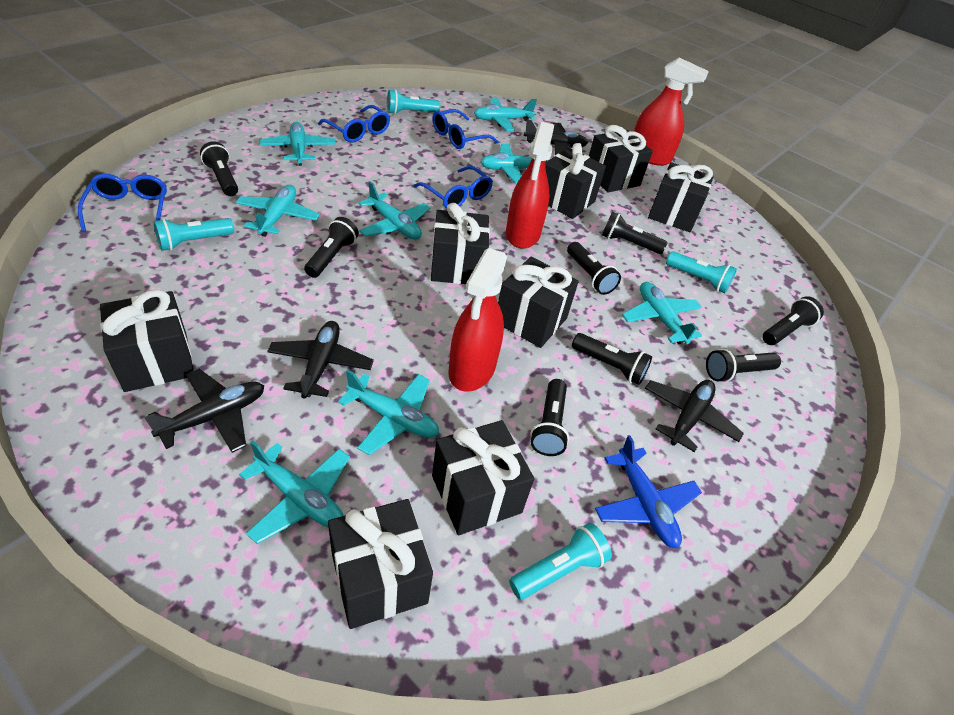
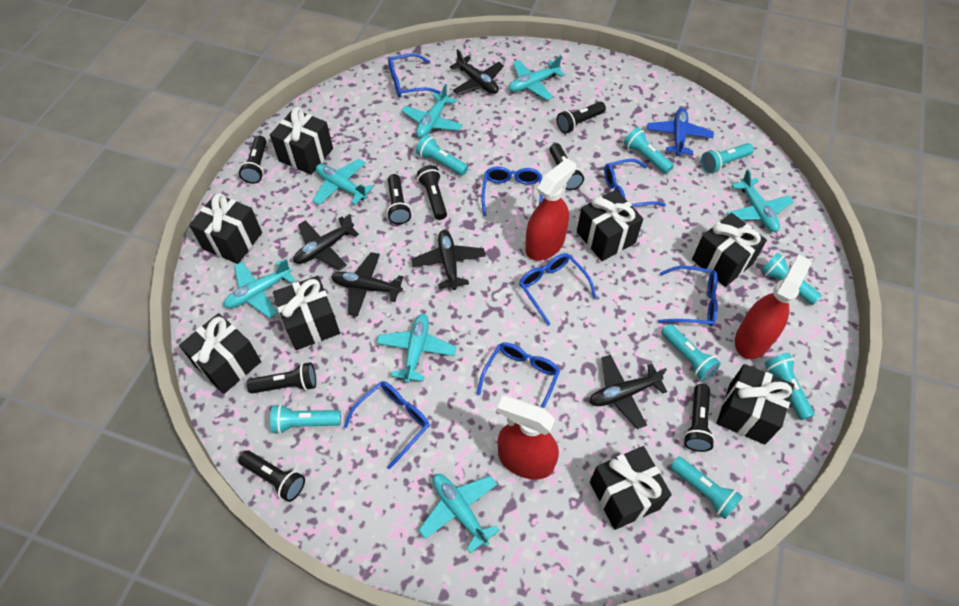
black plane: [144,369,264,453] [267,321,374,398] [524,119,588,155] [645,380,744,452] = 4 -> [293,214,359,270] [331,252,403,316] [411,230,486,290] [450,49,504,95] [589,354,667,429] = 5
blue glasses: [78,174,167,232] [318,105,390,143] [413,166,493,208] [432,109,499,149] = 4 -> [344,381,430,469] [388,53,441,98] [477,343,560,408] [481,167,543,216] [519,253,597,326] [604,159,666,207] [658,266,718,326] = 7
turquoise flashlight: [154,218,234,251] [387,90,440,114] [509,523,612,600] [666,251,737,293] = 4 -> [270,404,341,434] [416,135,468,176] [624,127,674,174] [661,324,721,381] [670,457,743,519] [701,143,754,173] [761,252,822,305] [764,353,814,420] = 8
turquoise plane: [235,185,320,237] [239,440,350,544] [260,122,336,166] [338,370,439,455] [358,181,430,240] [474,98,537,131] [481,144,547,184] [622,282,702,344] = 8 -> [223,259,295,318] [312,159,374,205] [377,314,456,383] [401,84,463,138] [419,474,500,553] [509,56,565,100] [727,169,794,232] = 7

